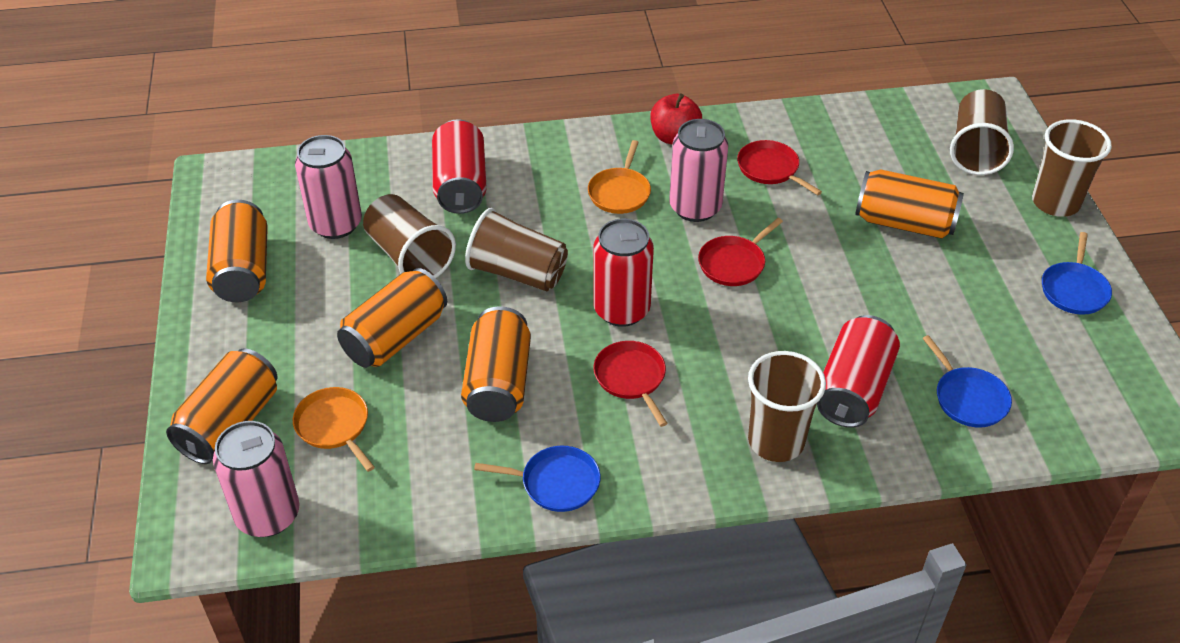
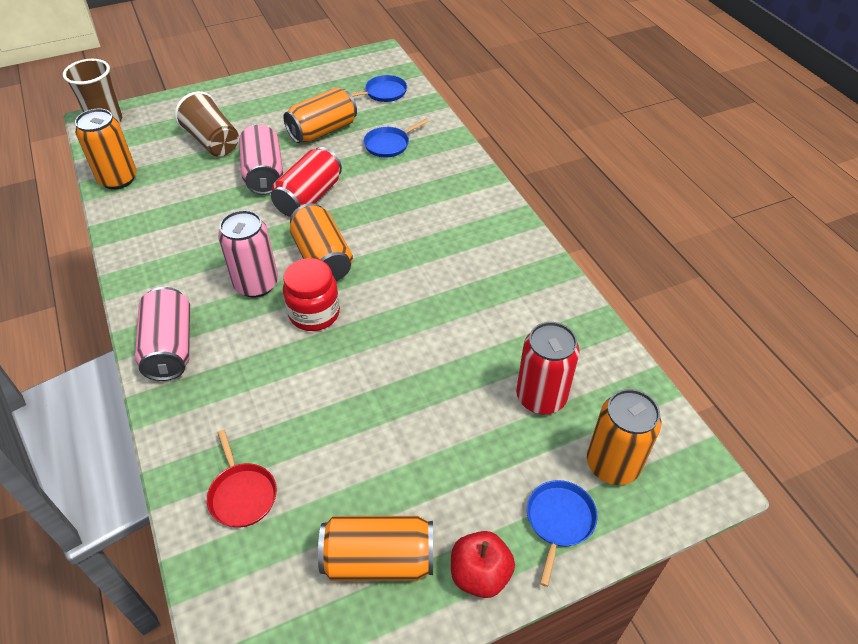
brown cup: [363,194,456,278] [465,208,568,292] [748,351,826,462] [950,89,1014,175] [1032,119,1112,217] = 5 -> [63,59,122,122] [175,91,239,157] = 2
orange pan: [293,387,375,472] [588,140,651,214] = 2 -> none = 0
red can: [432,119,487,214] [593,219,654,327] [817,315,900,428] = 3 -> [271,147,342,217] [516,322,580,414] = 2
red jar: none = 0 -> [283,258,340,331] = 1
red pan: [593,341,668,427] [698,218,783,286] [737,140,822,195] = 3 -> [207,430,277,527] = 1

